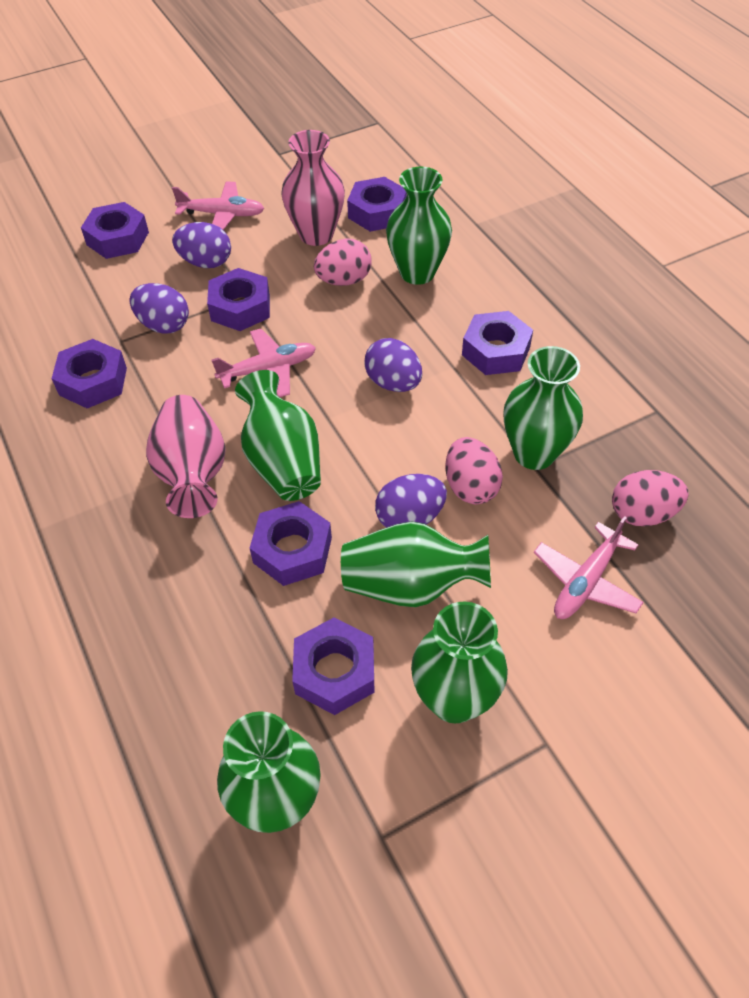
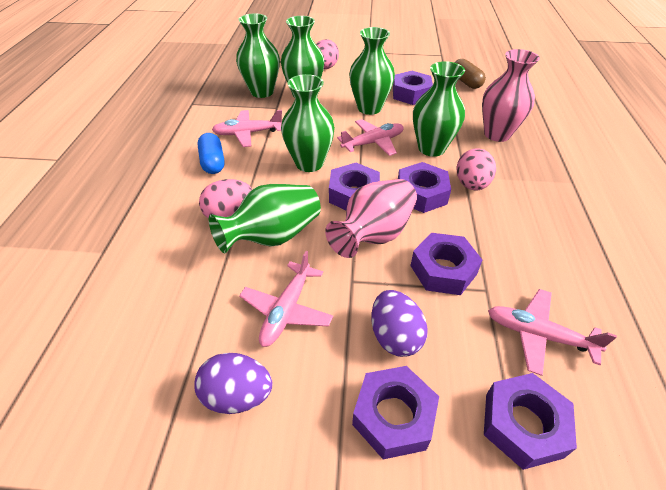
blue capsule: none = 0 -> [197,133,224,174] = 1
brown capsule: none = 0 -> [455,59,486,89] = 1
pink plane: [172,181,265,230] [212,329,316,397] [534,516,643,619] = 3 -> [212,110,282,147] [239,251,333,347] [337,119,404,156] [488,289,617,376] = 4
purple egg: [129,283,189,334] [172,222,231,268] [364,338,422,392] [375,474,447,528] = 4 -> [194,353,272,414] [371,290,428,357] = 2
purple nut: [52,339,127,408] [81,202,149,259] [207,268,270,331] [250,501,332,586] [292,618,374,715] [347,177,407,232] [462,311,533,375] = 7 -> [329,163,380,210] [352,366,439,459] [393,71,433,105] [398,162,451,213] [410,233,483,295] [484,373,577,470] = 6

